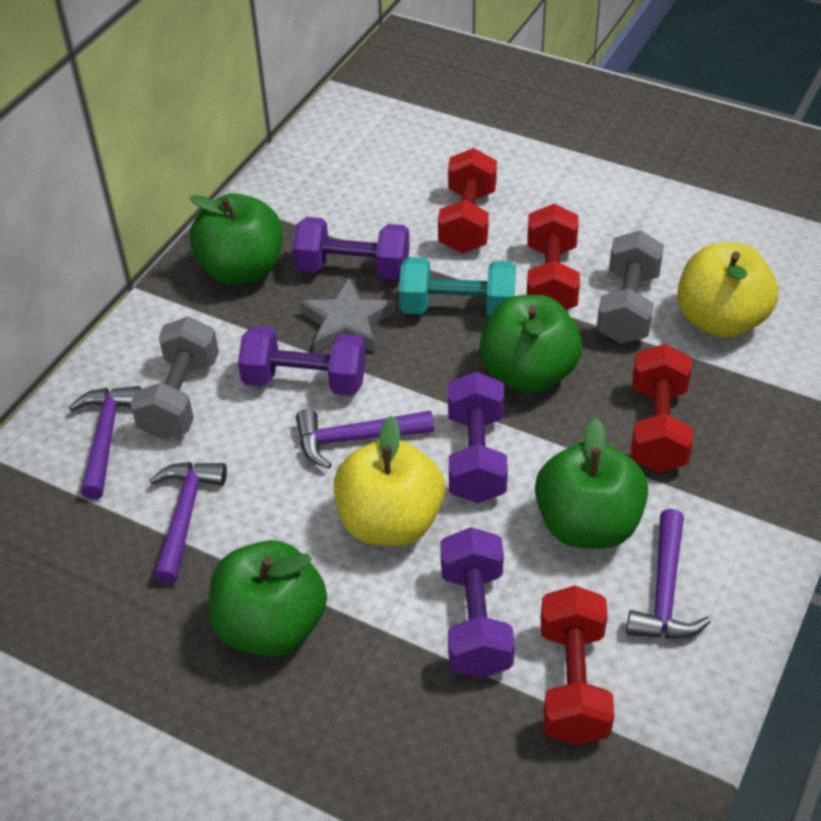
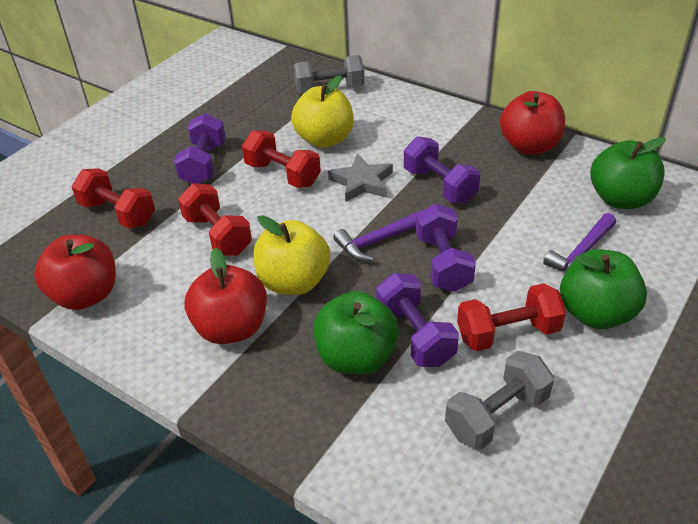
green apple: [190,193,283,285] [208,540,327,657] [479,295,582,393] [535,418,648,549] = 4 -> [313,291,399,374] [560,249,647,329] [590,137,666,209] = 3
purple hammer: [69,386,141,499] [150,462,227,584] [296,409,434,469] [626,509,711,639] = 4 -> [333,210,422,261] [543,213,616,271] = 2
red apple: none = 0 -> [34,235,116,310] [184,248,267,344] [500,91,565,154] = 3
turquoise dumbbell: [399,257,516,316] = 1 -> none = 0

